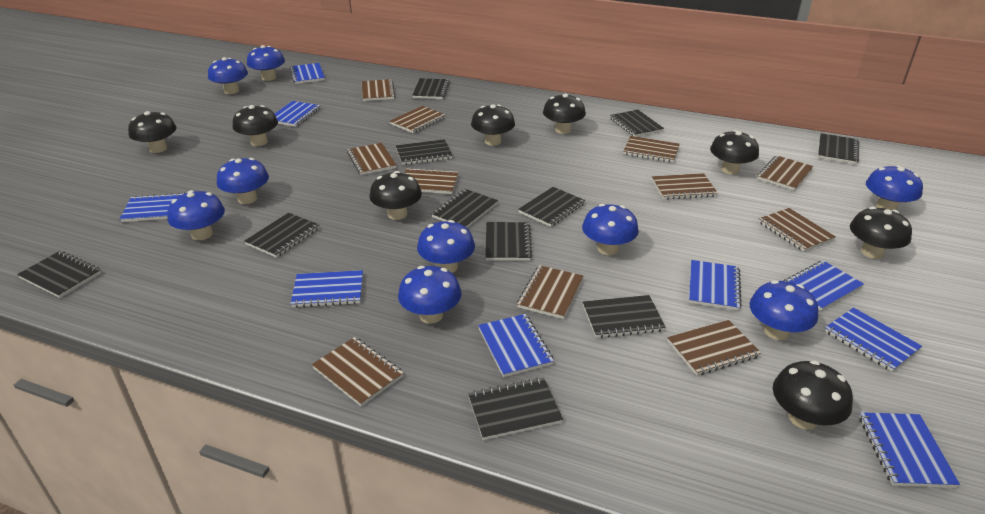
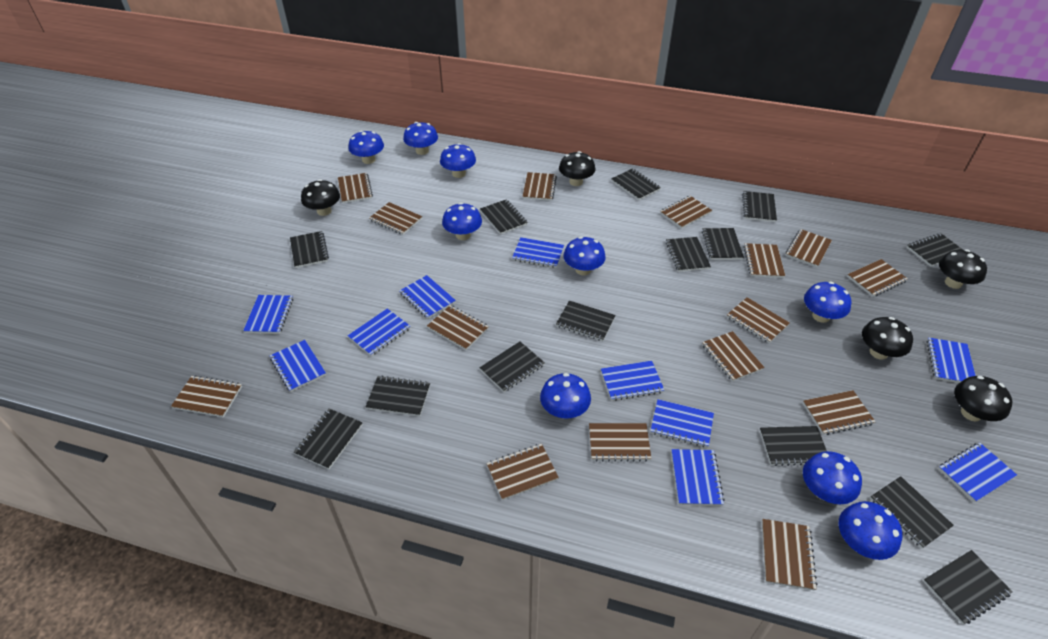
black mushroom: [128,111,177,153] [232,105,278,146] [369,171,422,220] [471,104,515,146] [543,94,586,134] [710,130,759,174] [773,360,853,430] [850,207,912,259] = 8 -> [301,179,340,216] [559,151,595,186] [862,317,913,360] [939,249,987,289] [954,376,1012,421] = 5
black notebook: [17,251,101,298] [244,213,319,258] [396,139,452,165] [412,78,450,99] [431,189,498,228] [468,377,563,440] [485,222,532,261] [518,187,585,227] [583,295,666,338] [610,110,664,137] [818,133,859,164] = 11 -> [290,231,329,268] [294,409,363,469] [365,376,430,416] [480,199,528,234] [480,341,545,392] [556,301,616,341] [611,168,661,200] [666,237,711,272] [702,228,744,260] [742,191,777,222] [760,426,827,466] [870,476,954,549] [906,233,963,267] [923,550,1013,625] = 14
blue notebook: [120,192,185,222] [275,101,320,127] [290,63,325,84] [291,270,363,308] [478,314,554,377] [689,260,742,311] [783,260,864,311] [824,307,922,372] [859,412,960,488] = 9 -> [243,295,293,334] [270,340,326,392] [348,309,410,356] [399,275,456,319] [512,237,564,268] [601,361,664,401] [650,399,714,448] [671,449,724,506] [926,337,976,383] [939,443,1017,502] = 10
brown notebook: [312,337,404,406] [347,143,397,175] [362,79,395,101] [390,106,446,133] [405,168,459,194] [517,265,583,319] [623,136,680,163] [652,173,718,200] [667,320,761,376] [757,155,813,191] [759,208,836,252] = 11 -> [171,375,242,417] [338,173,373,203] [369,202,422,235] [427,305,489,350] [486,444,559,500] [522,172,557,201] [589,423,651,462] [660,196,712,229] [702,331,765,381] [727,297,790,343] [743,243,785,278] [762,519,817,590] [786,229,832,267] [803,390,875,435] [847,259,908,297] = 15

